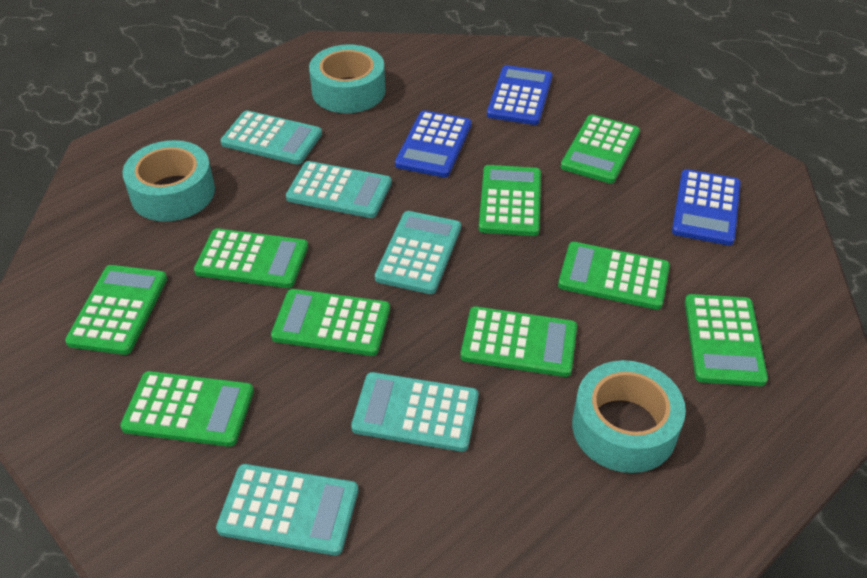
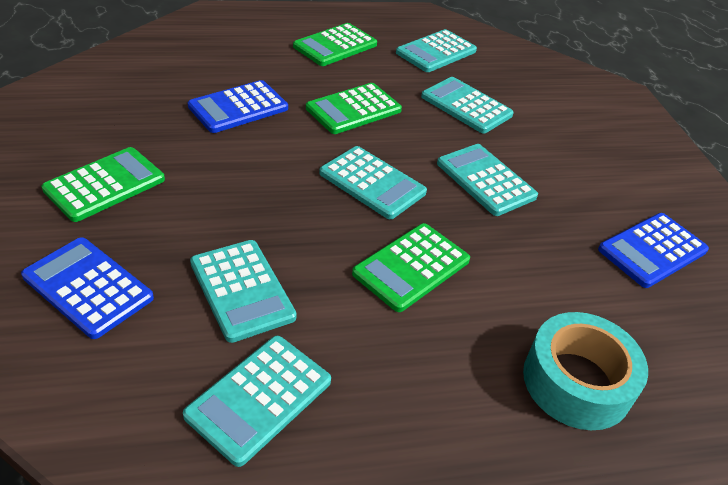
green calculator: [65,265,167,355] [120,371,254,447] [194,228,308,288] [271,289,390,356] [461,306,577,377] [479,165,541,236] [558,242,670,310] [561,114,640,184] [685,294,768,386] = 9 -> [41,147,165,222] [293,23,377,66] [306,83,402,134] [352,223,470,312] = 4
turquoise calculator: [216,464,358,556] [220,110,322,165] [286,161,392,218] [351,372,478,452] [375,211,461,294] = 5 -> [183,336,331,467] [190,240,297,343] [319,146,427,219] [396,29,477,72] [421,77,514,133] [437,144,538,216] = 6
turquoise tape: [122,140,215,221] [309,44,386,113] [572,360,686,473] = 3 -> [523,312,648,430] = 1

